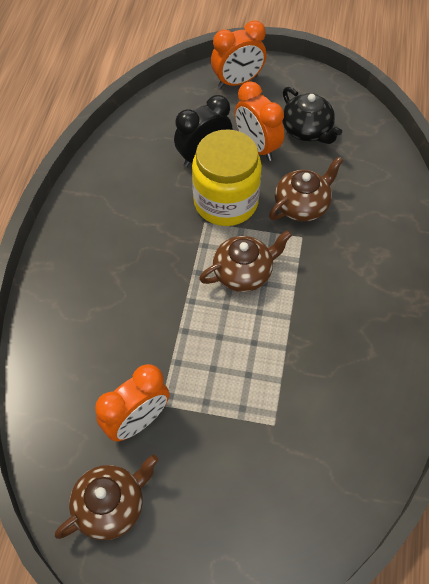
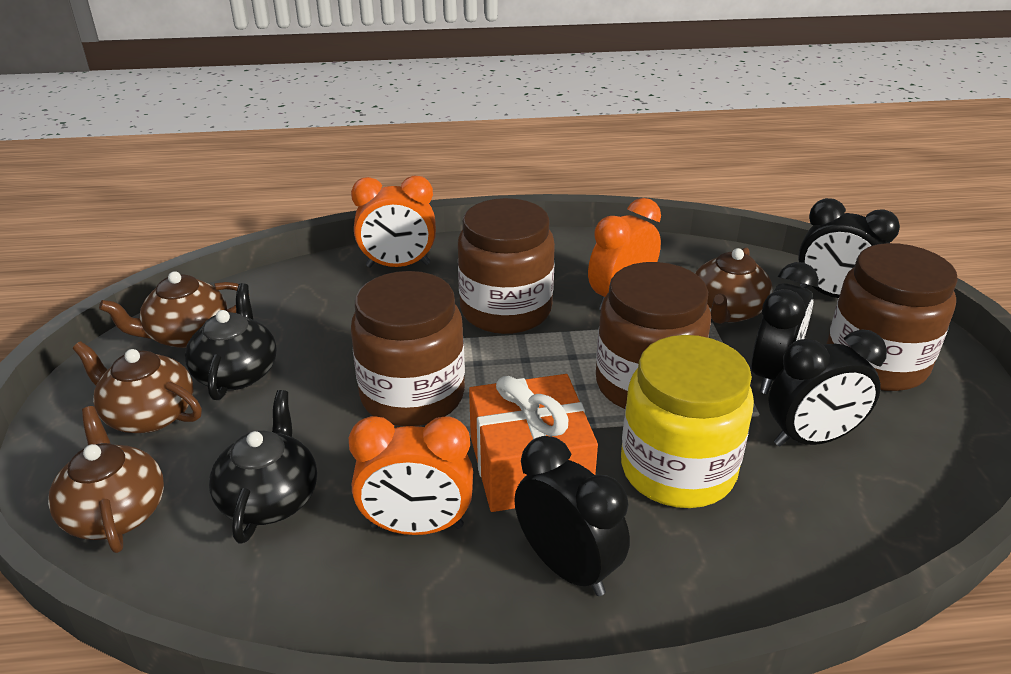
black clock: [174,95,232,167] = 1 -> [514,436,630,596] [751,262,819,394] [768,329,887,446] [798,198,900,298] = 4
black teapot: [282,87,342,144] = 1 -> [185,283,277,400] [209,390,317,544] = 2
brown jar: none = 0 -> [351,271,465,426] [458,198,555,334] [596,262,711,409] [827,243,958,391] = 4
brown teapot: [55,455,158,540] [199,230,292,292] [269,156,343,222] = 3 -> [48,406,164,553] [73,341,202,433] [99,271,239,348] [695,247,773,324] = 4
orange gift: none = 0 -> [469,374,598,512] = 1

